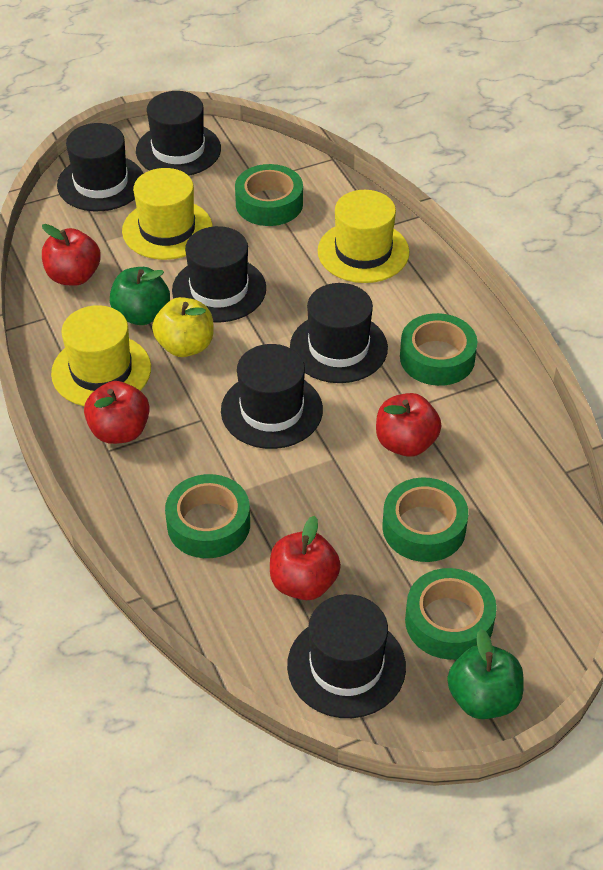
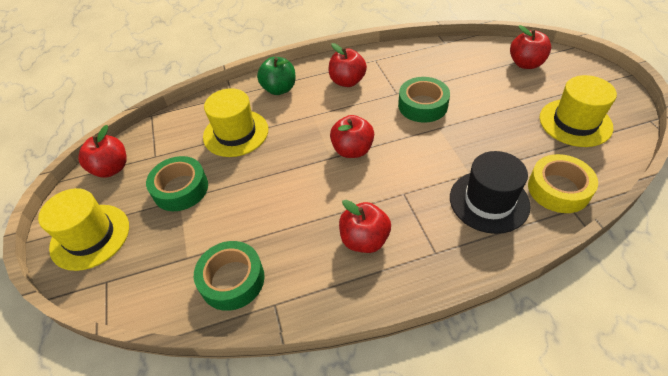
black hat: [57,123,144,211] [136,91,221,176] [172,226,266,322] [221,344,323,449] [287,594,406,718] [290,283,388,383] = 6 -> [450,151,531,234] = 1
green apple: [110,267,170,325] [447,629,524,719] = 2 -> [257,57,296,95] = 1
green tape: [165,474,250,558] [235,164,303,226] [382,477,468,562] [400,313,477,386] [405,568,497,660] = 5 -> [146,156,208,211] [194,241,265,311] [398,77,450,123] = 3
red apple: [42,224,101,286] [84,381,150,444] [270,516,341,600] [376,393,441,457] = 4 -> [78,125,127,178] [329,43,367,87] [330,115,374,158] [339,200,391,253] [510,25,551,69] = 5
yellow apple: [152,297,214,357] = 1 -> none = 0
yellow tape: none = 0 -> [528,154,598,213] = 1

